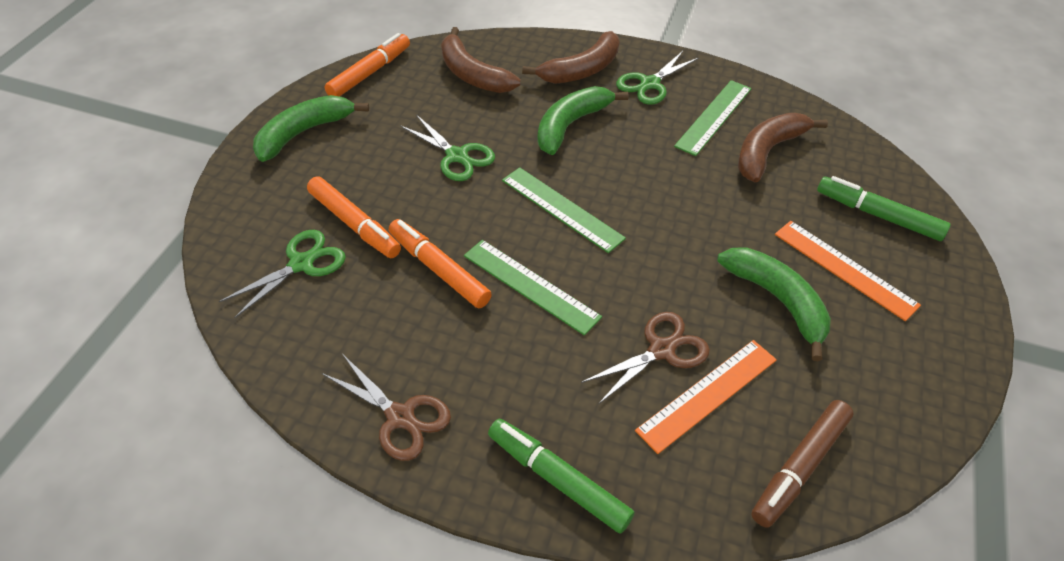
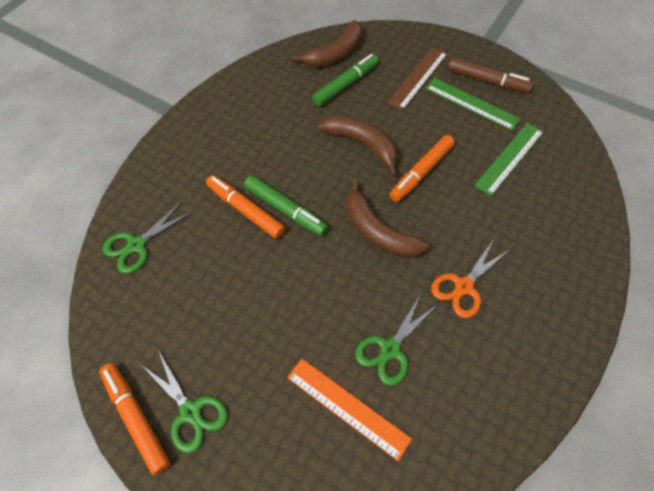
brown ruler: none = 0 -> [388,47,448,110] = 1
brown scissors: [322,355,451,461] [581,312,710,404] = 2 -> none = 0
green banana: [253,95,369,162] [537,86,628,155] [717,247,831,362] = 3 -> none = 0
green ruler: [464,240,602,336] [502,167,626,253] [674,80,752,156] = 3 -> [426,78,520,131] [474,123,543,196] = 2
orange ruler: [635,340,777,454] [775,221,921,321] = 2 -> [287,359,412,461] = 1
orange scissors: none = 0 -> [431,239,509,318] = 1

